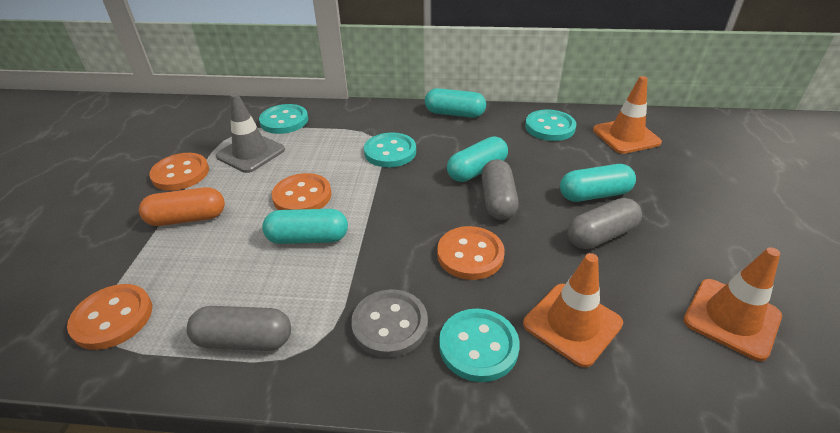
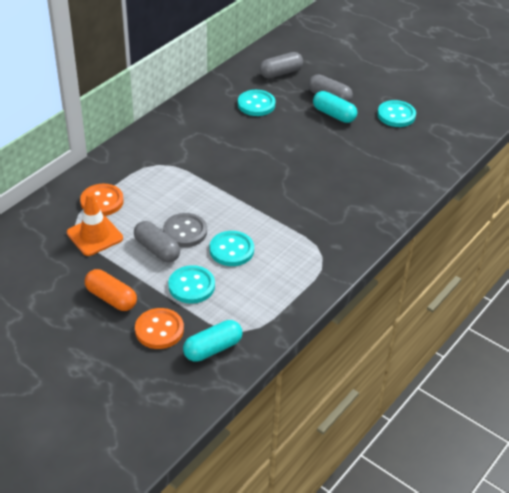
grey traffic cone: [216,93,285,173] = 1 -> none = 0
orange button: [67,284,152,350] [149,153,209,191] [272,173,332,210] [437,226,505,280] = 4 -> [80,184,124,216] [135,308,184,349] = 2
orange traffic cone: [523,253,623,368] [593,76,662,154] [683,247,782,361] = 3 -> [67,193,123,256] = 1
turquoise capsule: [262,209,348,244] [425,88,486,118] [447,137,508,182] [560,164,636,202] = 4 -> [183,320,243,362] [313,91,357,123] = 2

